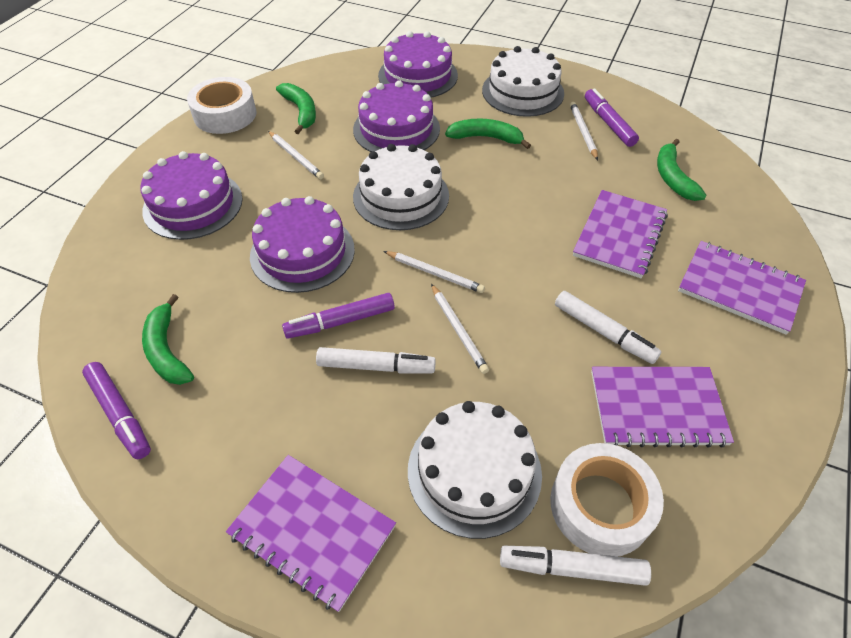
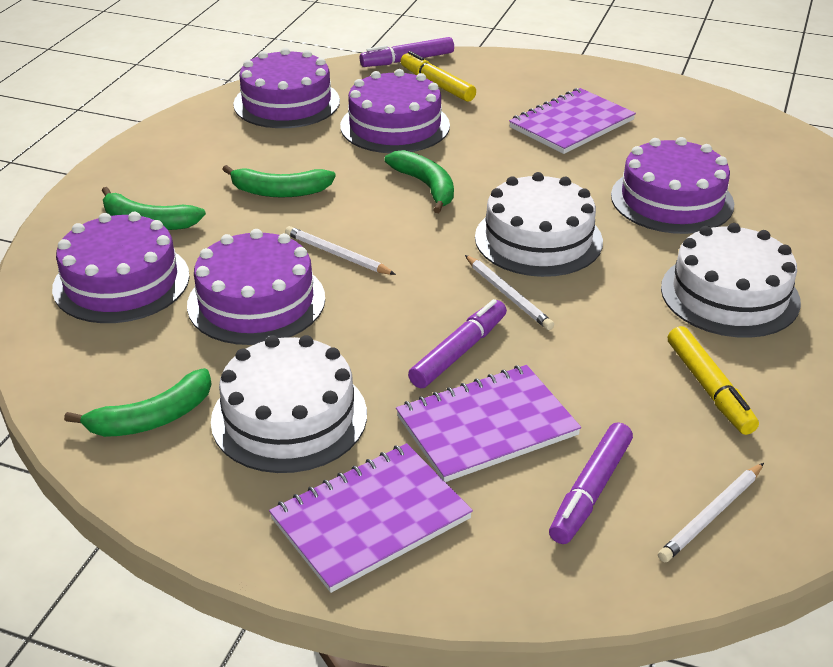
purple cake: [141,151,243,240] [250,196,355,293] [353,80,440,152] [378,31,458,98] = 4 -> [52,212,190,323] [187,229,325,345] [233,48,340,128] [340,69,450,153] [611,137,734,234] = 5
purple notebook: [226,455,396,612] [573,190,668,278] [591,367,734,448] [678,241,806,335] = 4 -> [269,443,473,593] [396,365,581,482] [509,88,636,154] = 3
white marker: [316,347,436,373] [500,546,651,586] [555,291,661,364] = 3 -> none = 0
white pencil: [268,131,324,179] [384,251,485,293] [431,284,489,374] [570,102,598,160] = 4 -> [285,226,396,275] [465,255,554,330] [658,463,764,562] = 3
white tape: [187,77,257,134] [550,443,664,557] = 2 -> none = 0
yellow marker: none = 0 -> [401,51,476,102] [668,326,759,435] = 2

